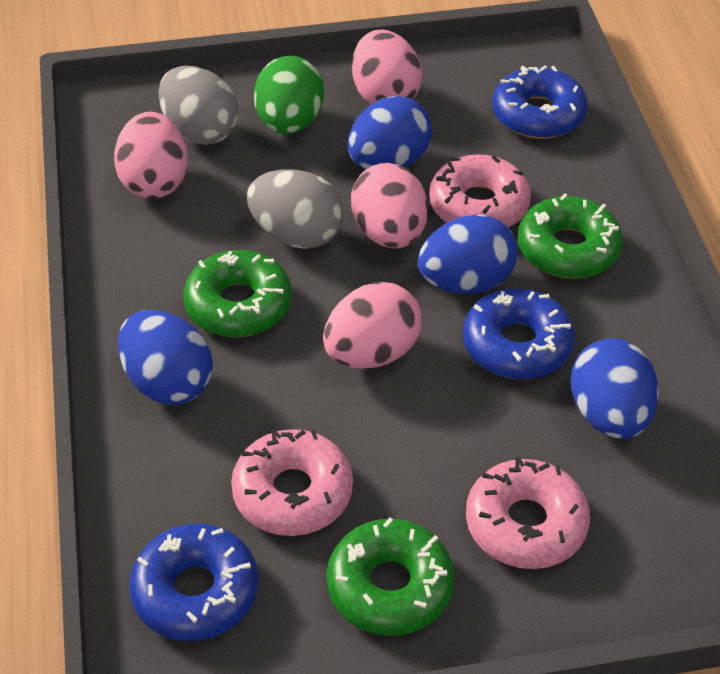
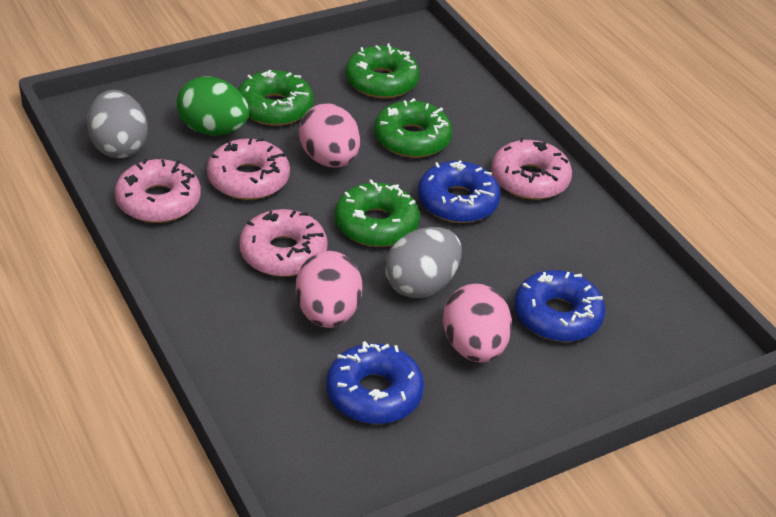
blue egg: [118,310,213,405] [348,96,432,169] [418,215,518,294] [571,339,659,439] = 4 -> none = 0
green donut: [183,250,292,337] [327,518,455,636] [518,193,623,279] = 3 -> [238,70,314,126] [335,179,420,247] [345,43,420,98] [374,98,452,158] = 4
pink donut: [231,429,353,536] [429,154,531,227] [466,457,590,569] = 3 -> [115,158,201,223] [207,138,290,200] [239,209,328,277] [491,137,572,200] = 4
pink egg: [114,112,188,199] [323,282,422,368] [351,163,428,249] [352,30,422,105] = 4 -> [296,251,362,328] [299,104,360,168] [443,284,512,363] = 3

